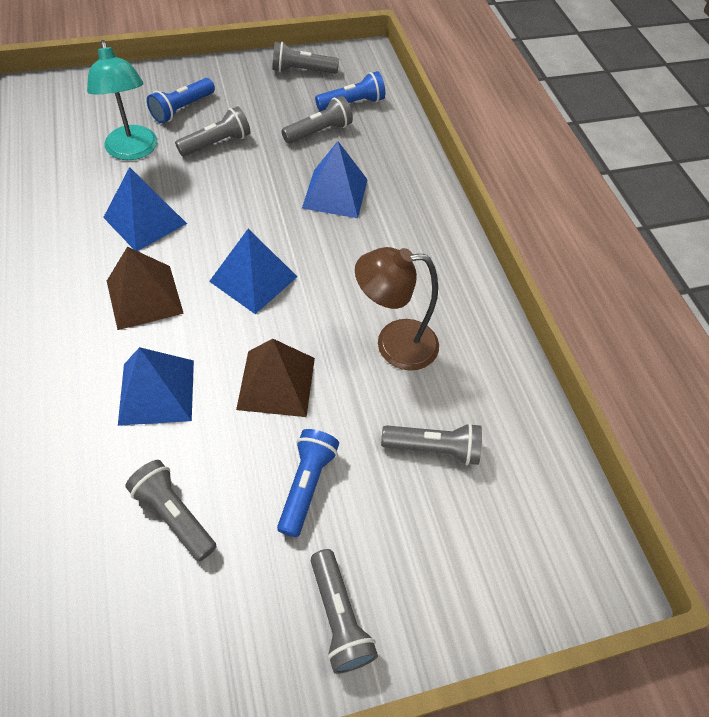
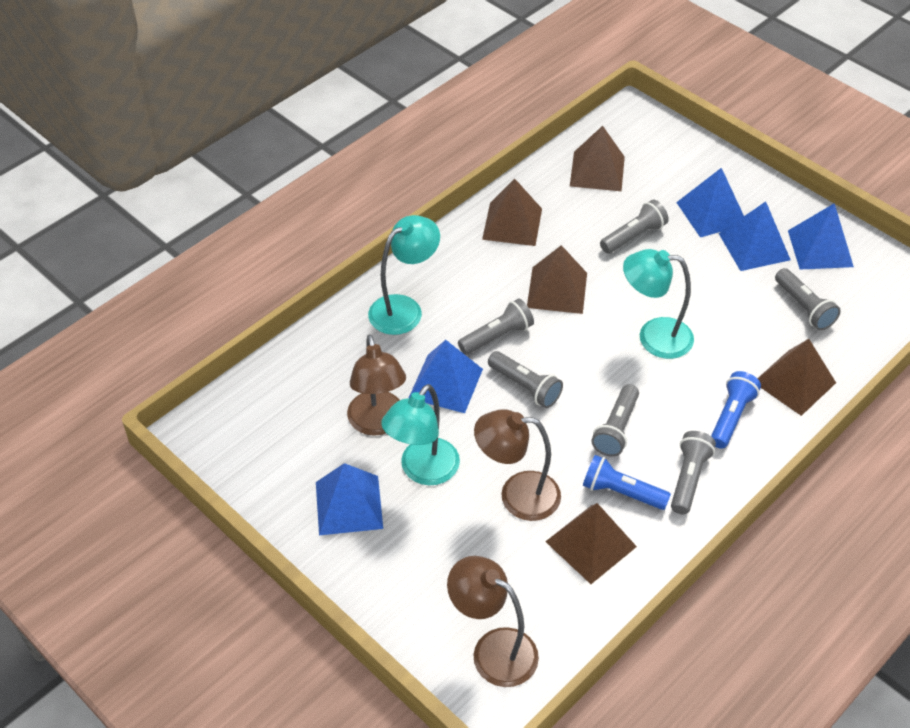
blue flashlight: [147,78,215,123] [277,429,339,537] [315,71,385,111] = 3 -> [583,455,671,510] [711,371,761,449] = 2
blue pyramid: [103,167,187,251] [118,347,194,426] [209,229,297,314] [302,141,368,218] = 4 -> [316,463,383,535] [409,340,483,413] [676,168,744,237] [719,202,791,271] [788,203,854,270] = 5
brown lamp: [355,247,439,371] = 1 -> [347,334,406,436] [447,556,539,687] [474,409,561,521] = 3
brown pyramid: [107,247,184,330] [236,339,315,417] = 2 -> [482,179,542,246] [527,245,587,314] [545,503,637,584] [570,126,625,192] [757,339,836,416] = 5
turquoise lamp: [87,40,157,160] = 1 -> [368,215,440,335] [381,384,460,485] [623,249,694,359] = 3

